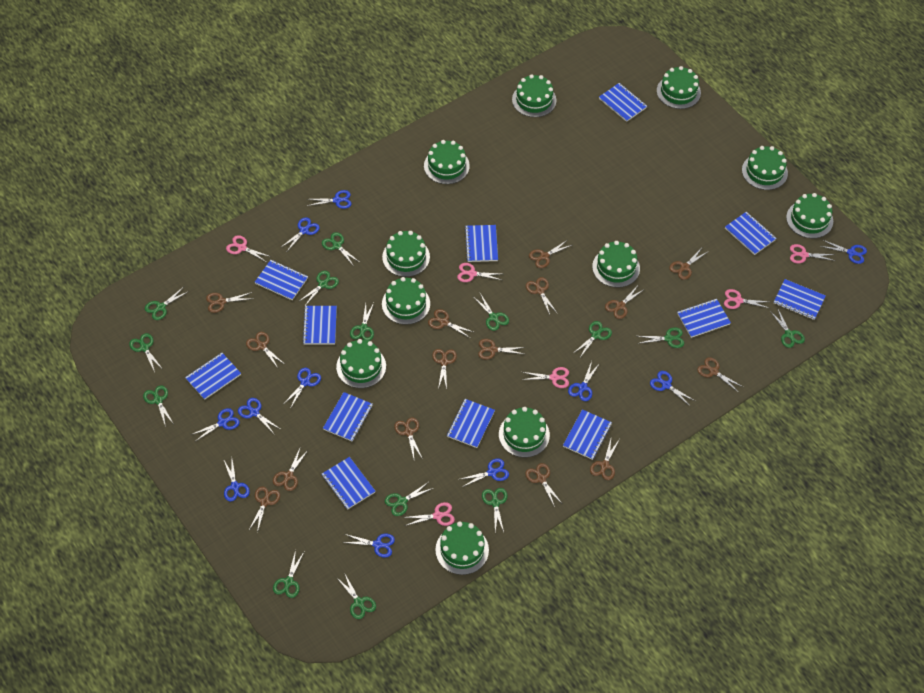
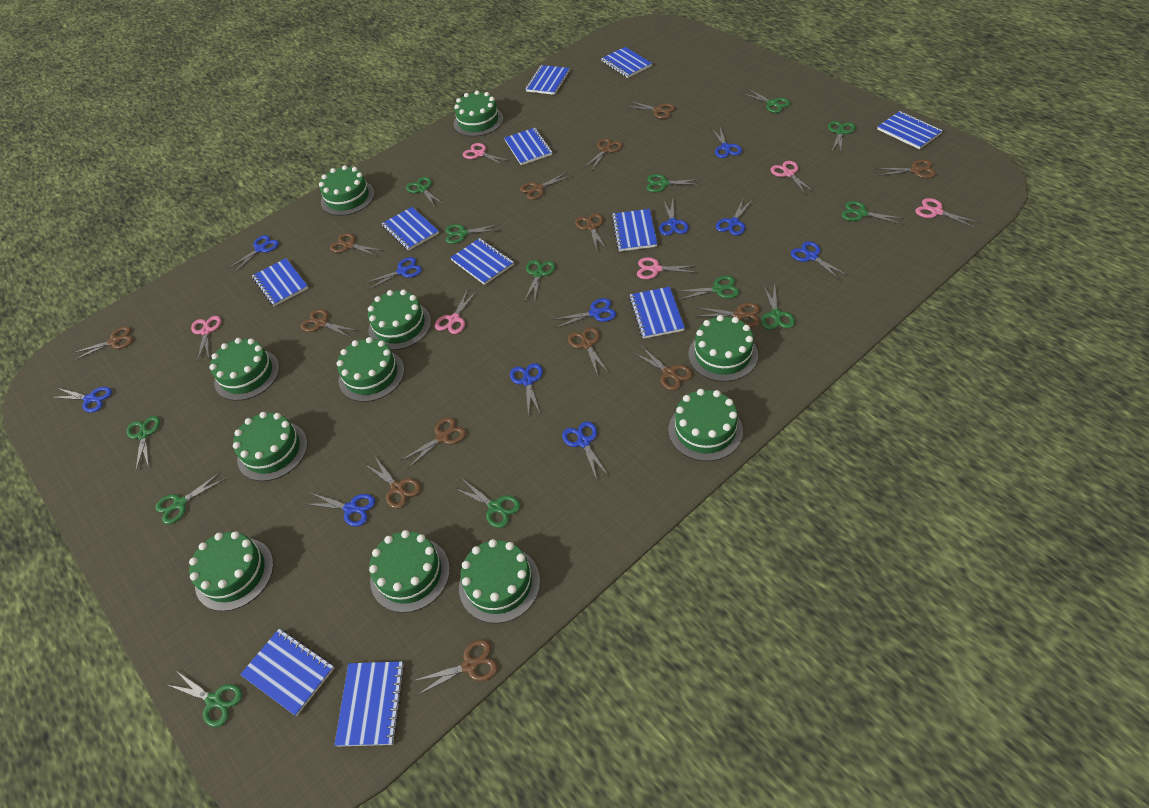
blue notebook: [185,353,241,400] [255,260,308,300] [302,306,337,344] [322,457,375,510] [323,392,373,441] [447,399,495,448] [464,225,498,262] [563,409,612,460] [599,83,647,122] [677,299,731,338] [725,212,776,255] [774,279,826,320] = 12 -> [240,629,334,716] [252,258,308,306] [334,661,405,746] [381,207,439,251] [450,238,514,285] [504,128,552,165] [525,65,570,95] [601,47,652,78] [611,209,657,252] [629,287,685,339] [877,111,943,149] = 11
brown scissors: [206,292,253,313] [246,332,284,368] [248,486,280,533] [273,449,308,491] [394,417,422,458] [428,309,473,338] [432,349,457,389] [478,339,526,360] [525,463,562,507] [526,277,558,315] [529,240,572,268] [590,439,619,480] [605,284,645,319] [669,248,709,280] [697,357,743,392] = 15 -> [73,326,133,361] [301,309,357,338] [330,233,383,256] [365,457,421,509] [400,417,466,468] [413,640,498,695] [520,172,571,200] [568,327,609,376] [575,213,607,251] [584,138,623,170] [626,101,675,119] [634,346,693,390] [695,303,760,327] [875,160,936,178] = 14
green scissors: [129,333,162,372] [143,385,173,427] [145,288,189,320] [273,550,304,598] [298,271,339,307] [322,232,359,265] [336,574,376,619] [350,303,374,341] [385,482,433,516] [475,293,509,331] [482,488,507,532] [575,321,612,356] [637,327,684,348] [770,308,805,348] = 14 -> [126,416,160,470] [155,472,226,524] [168,672,242,727] [406,177,443,207] [445,224,500,244] [454,480,521,528] [524,260,556,301] [647,174,701,192] [675,276,739,300] [742,89,790,113] [761,283,795,330] [828,121,856,152] [841,201,902,224] = 13

